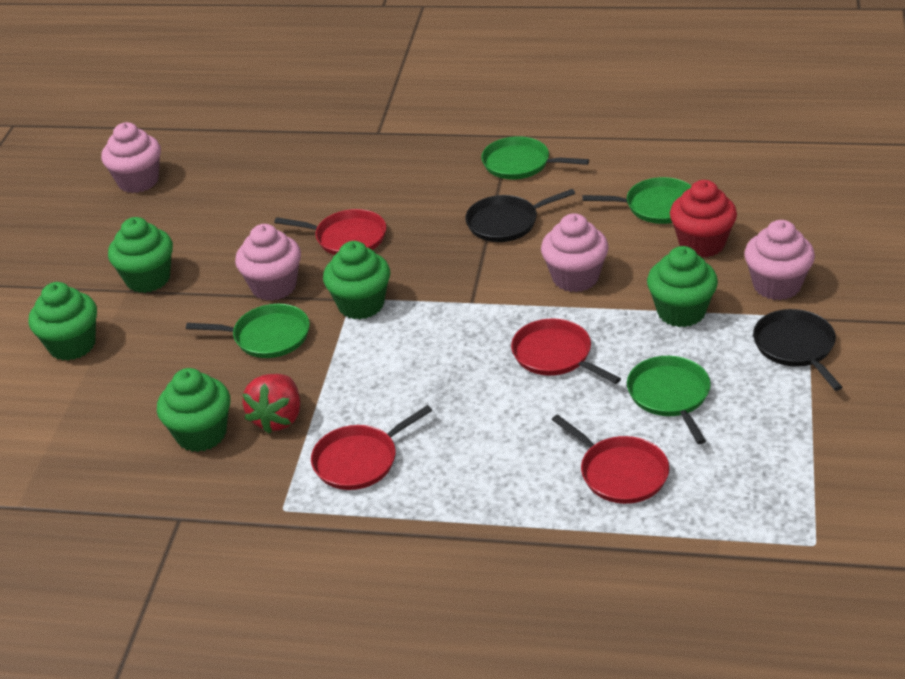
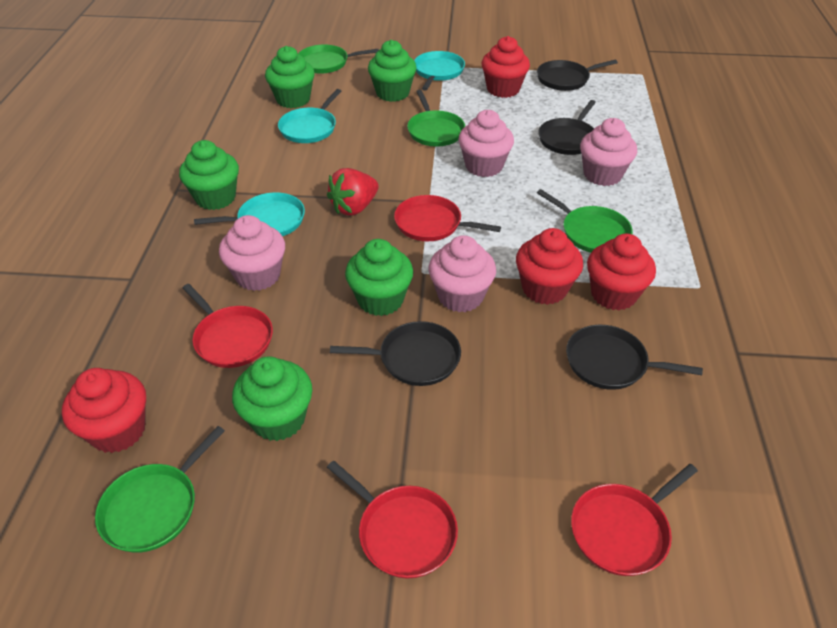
black pan: [465,189,575,242] [753,309,843,391] = 2 -> [330,321,461,386] [537,60,618,91] [538,100,596,155] [566,325,703,390] = 4
red cupcake: [670,180,737,257] = 1 -> [62,368,146,453] [481,36,530,98] [516,228,583,305] [587,234,656,310] = 4
turquoise pan: none = 0 -> [194,192,305,236] [278,89,341,143] [414,51,465,91] = 3

